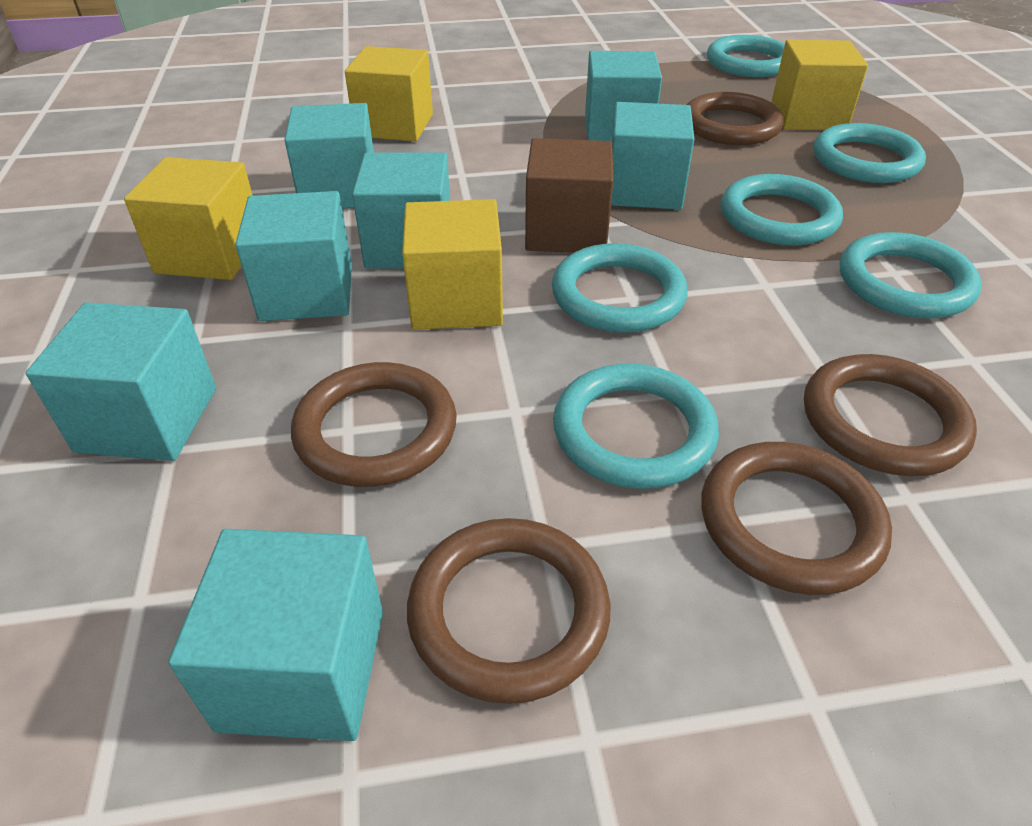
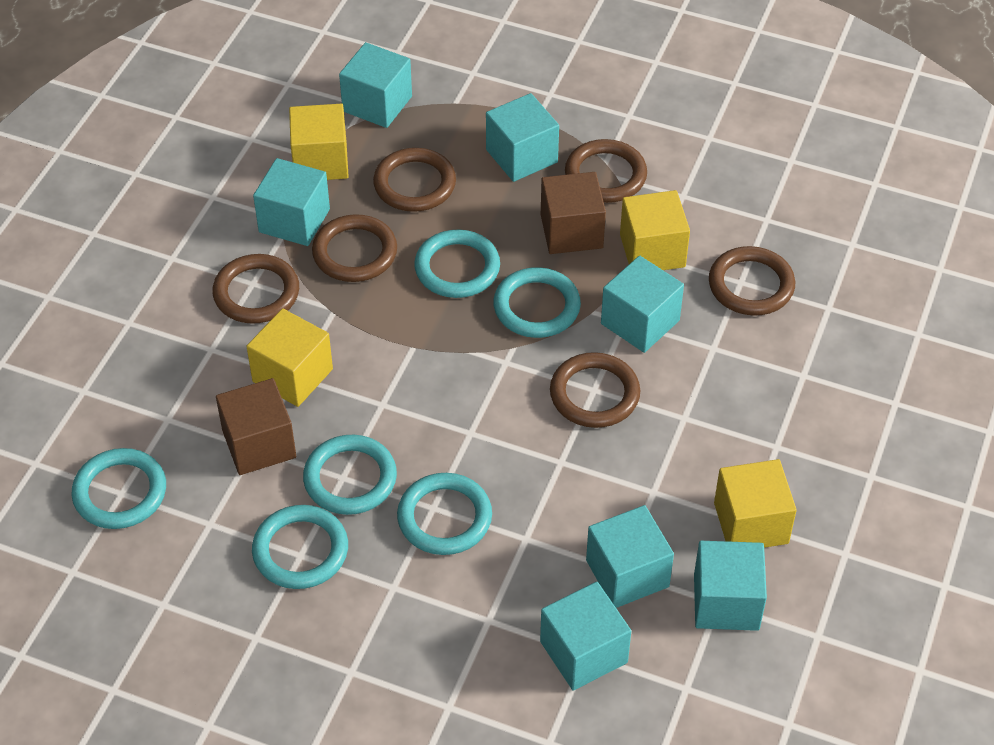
brown cube: [525,138,613,253] = 1 -> [216,378,296,475] [541,172,606,254] = 2
brown ring: [291,362,457,487] [407,518,610,704] [687,92,784,145] [701,442,892,595] [804,354,977,476] = 5 -> [212,254,299,324] [312,214,397,282] [373,148,456,212] [550,352,640,428] [565,139,647,203] [709,246,795,316] = 6

